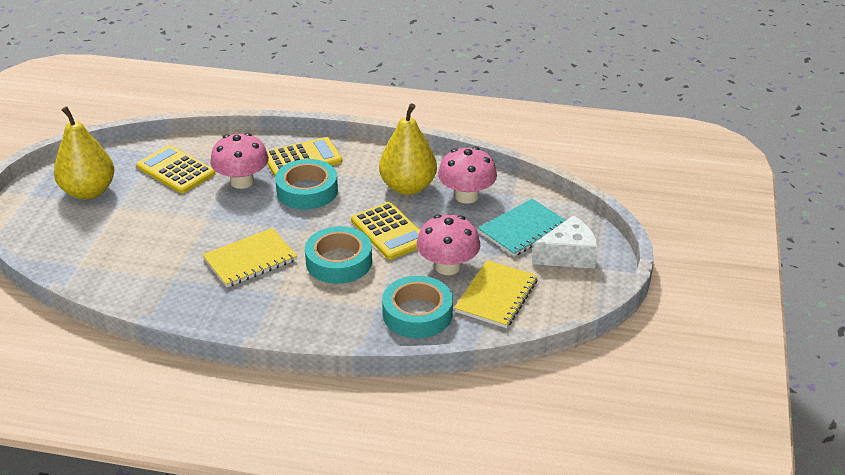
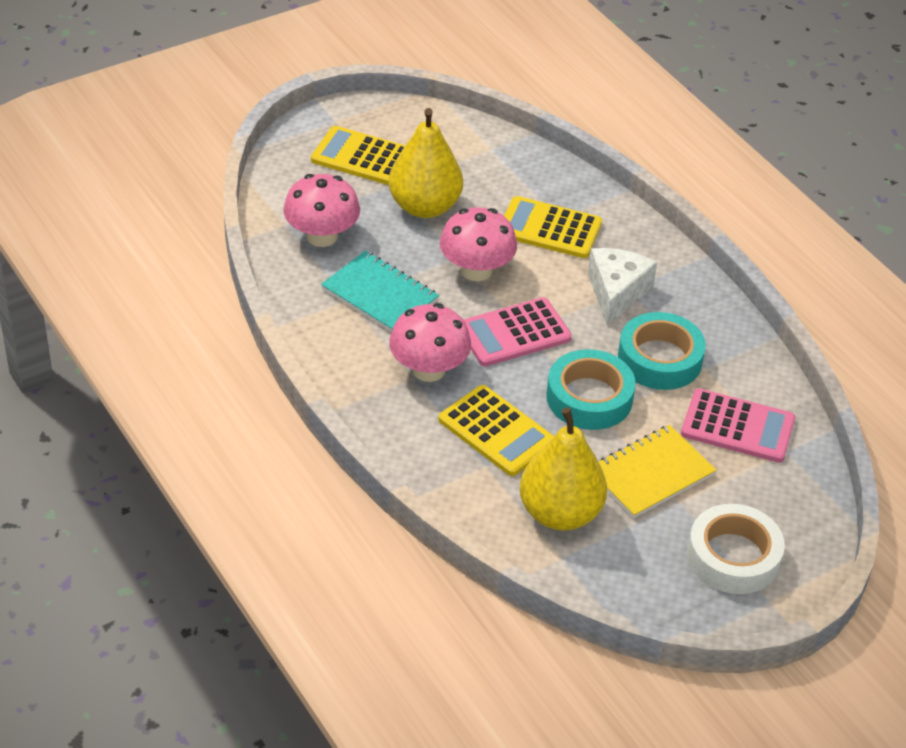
pink calculator: none = 0 -> [463,297,572,366] [681,388,796,463] = 2
turquoise tape: [275,159,338,210] [305,226,372,284] [382,276,453,338] = 3 -> [547,349,636,430] [618,312,706,390] = 2
white tape: none = 0 -> [687,504,785,594] = 1
yellow notebook: [202,228,297,287] [454,260,538,328] = 2 -> [599,425,717,518] = 1

